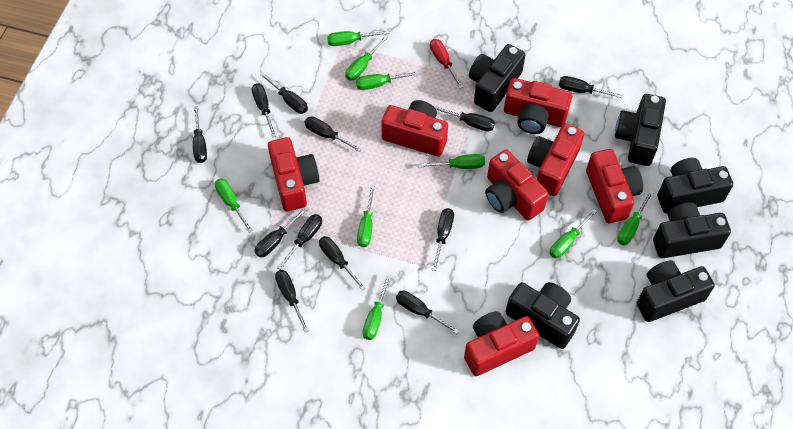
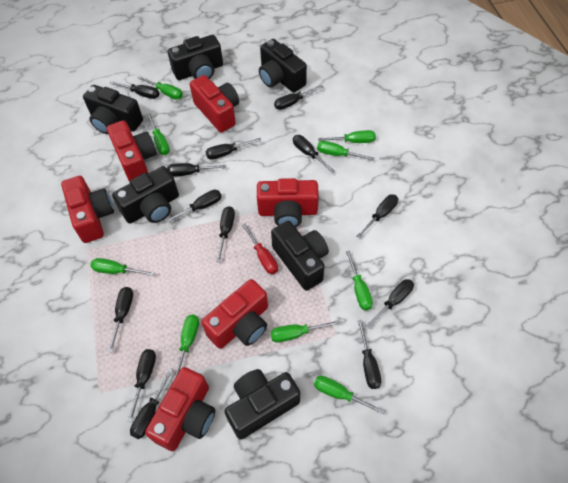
black screwdriver: [193,106,207,163] [252,83,276,137] [254,207,307,258] [260,72,308,114] [275,270,309,333] [277,214,322,270] [304,116,362,152] [319,236,366,290] [396,291,459,334] [432,208,454,271] [433,105,495,132] [559,76,623,98] = 12 -> [108,287,133,352] [110,81,160,99] [127,349,156,422] [130,368,173,439] [165,190,222,223] [167,163,226,177] [205,138,262,160] [216,206,235,262] [274,85,323,110] [293,135,335,173] [356,194,398,238] [357,320,381,389] [366,279,414,329] = 13
red camera: [268,137,320,211] [381,100,448,157] [464,311,539,376] [485,149,548,220] [504,78,572,134] [527,124,584,196] [586,149,643,223] = 7 -> [61,176,114,243] [107,120,157,182] [145,367,215,451] [189,75,239,133] [201,279,268,349] [257,178,319,227] = 6

